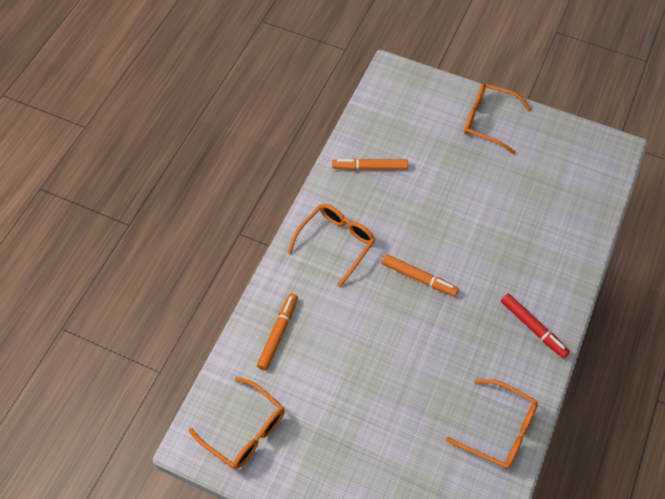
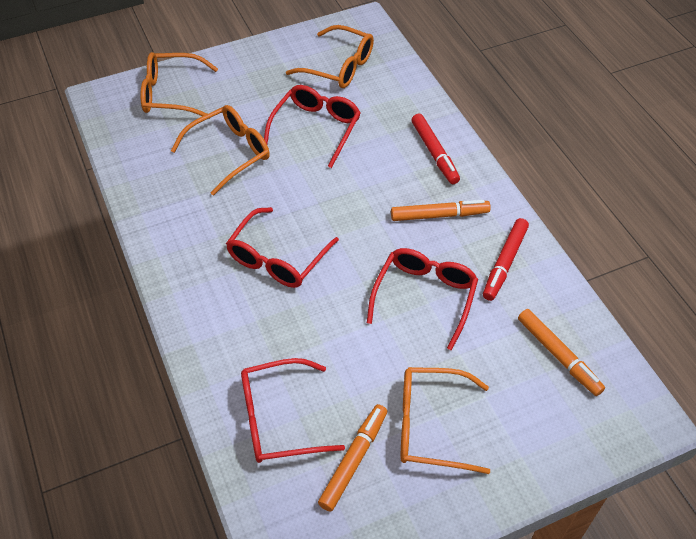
red glasses: none = 0 -> [226,207,339,288] [241,358,345,463] [264,85,361,168] [367,248,478,350] = 4
red marker: [501,294,570,358] = 1 -> [411,114,460,184] [483,218,529,301] = 2

